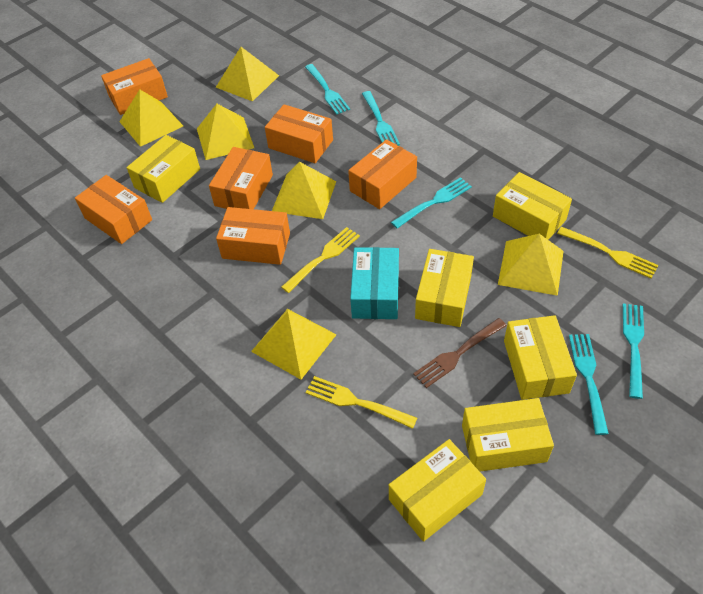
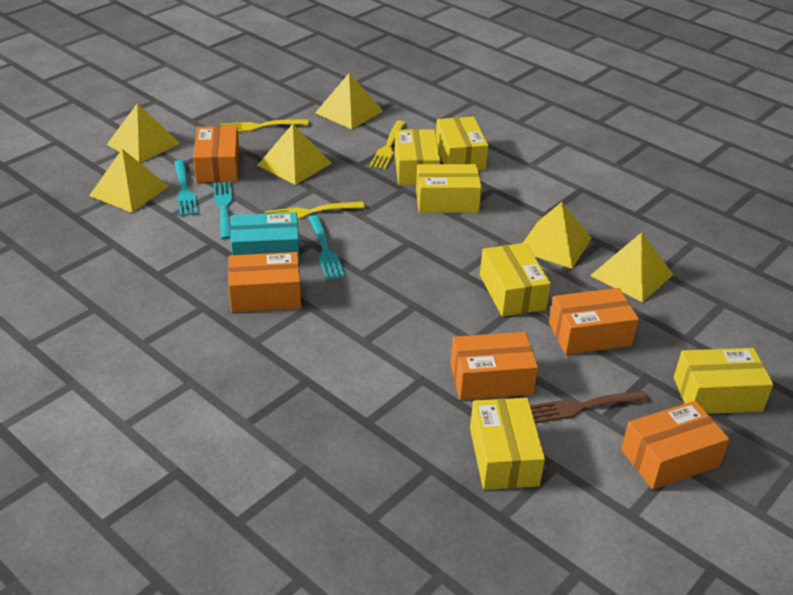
orange box: [75,175,152,244] [101,58,168,115] [209,147,273,209] [216,207,290,265] [265,104,333,163] [348,139,417,209] = 6 -> [193,126,239,183] [228,252,301,312] [450,332,538,400] [549,288,639,355] [621,401,730,490] = 5
turquoise fork: [305,64,350,115] [362,91,400,146] [391,177,472,229] [569,334,609,435] [623,303,644,399] = 5 -> [174,160,198,216] [213,181,233,239] [308,215,345,280] = 3

